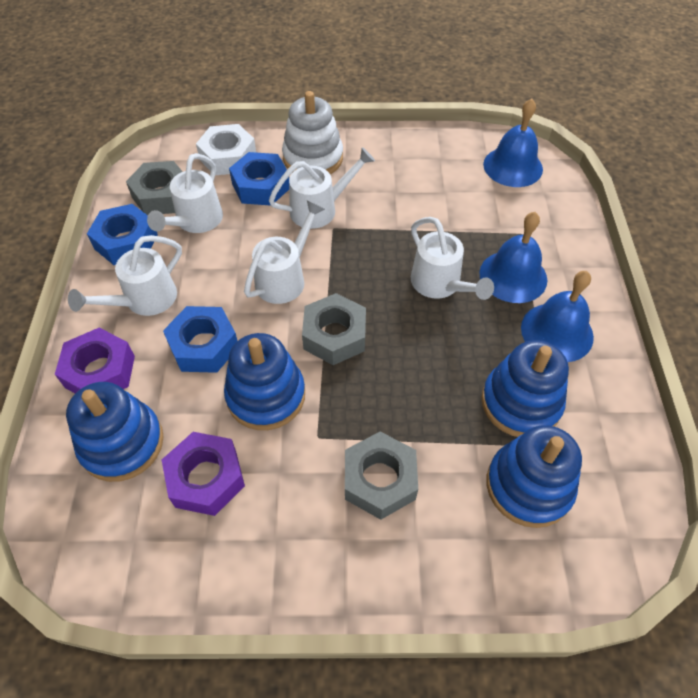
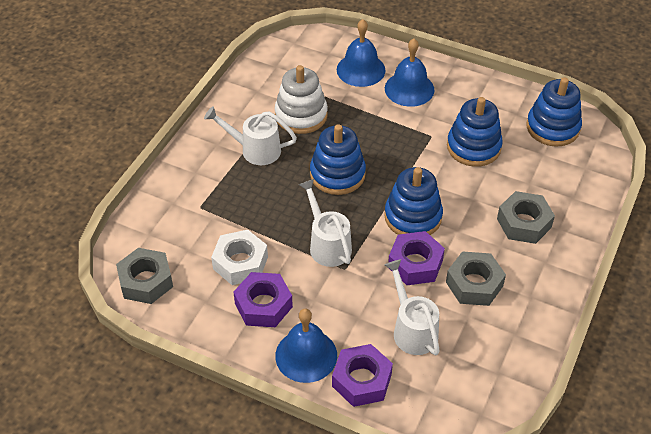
blue nut: [87,204,158,265] [163,306,237,373] [229,152,289,206] = 3 -> none = 0
purple nut: [55,328,135,393] [162,432,245,516] = 2 -> [234,272,293,327] [332,344,393,407] [388,231,445,285] = 3
white watering can: [68,235,182,316] [147,153,223,233] [244,200,325,304] [269,147,375,229] [411,217,494,300] = 5 -> [204,106,297,165] [299,179,352,267] [385,259,440,355] = 3

